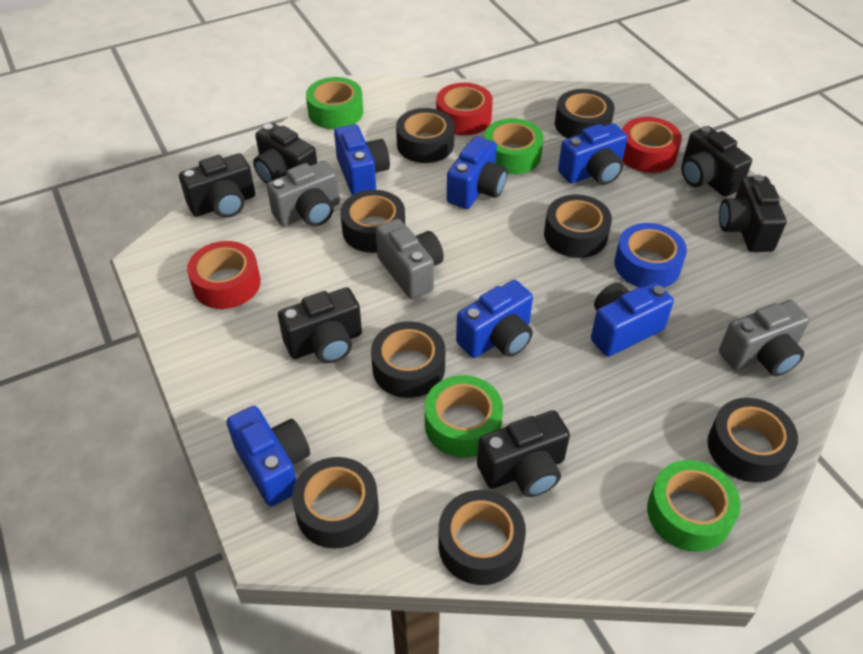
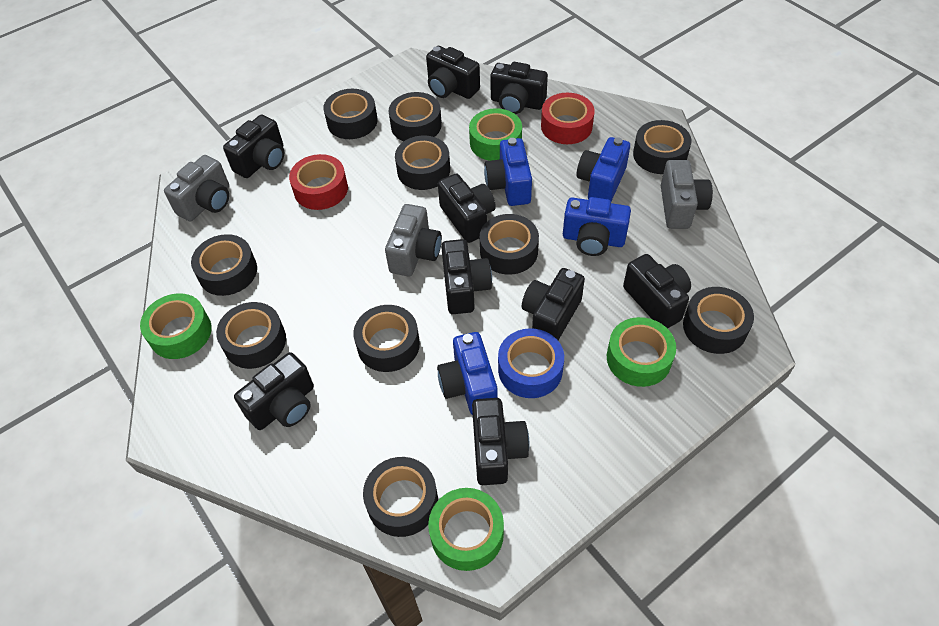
black camera: [179,153,255,218] [253,123,317,184] [278,287,362,363] [477,410,570,497] [681,126,752,197] [719,174,787,252] = 6 -> [223,114,284,178] [234,352,314,430] [426,46,480,99] [438,173,496,243] [441,239,492,314] [472,398,529,485] [490,62,548,114] [522,268,585,340] [623,254,691,328] = 9
black tape: [292,457,379,549] [341,190,405,253] [371,321,445,398] [396,108,455,163] [438,490,526,585] [544,194,612,258] [555,89,615,138] [707,398,798,483] = 8 -> [191,234,257,296] [216,302,286,369] [323,89,378,139] [353,305,420,372] [363,457,438,537] [389,92,442,141] [395,136,450,190] [480,214,539,275] [633,120,691,174] [683,287,754,354] = 10
blue camera: [227,406,310,506] [334,124,390,195] [447,137,507,209] [456,280,533,358] [558,123,627,185] [591,282,674,357] = 6 -> [437,332,498,415] [484,138,532,206] [563,197,631,256] [576,137,630,201] = 4
red tape: [187,241,261,309] [436,83,493,135] [622,117,682,173] = 3 -> [289,154,348,210] [541,93,595,144] = 2

